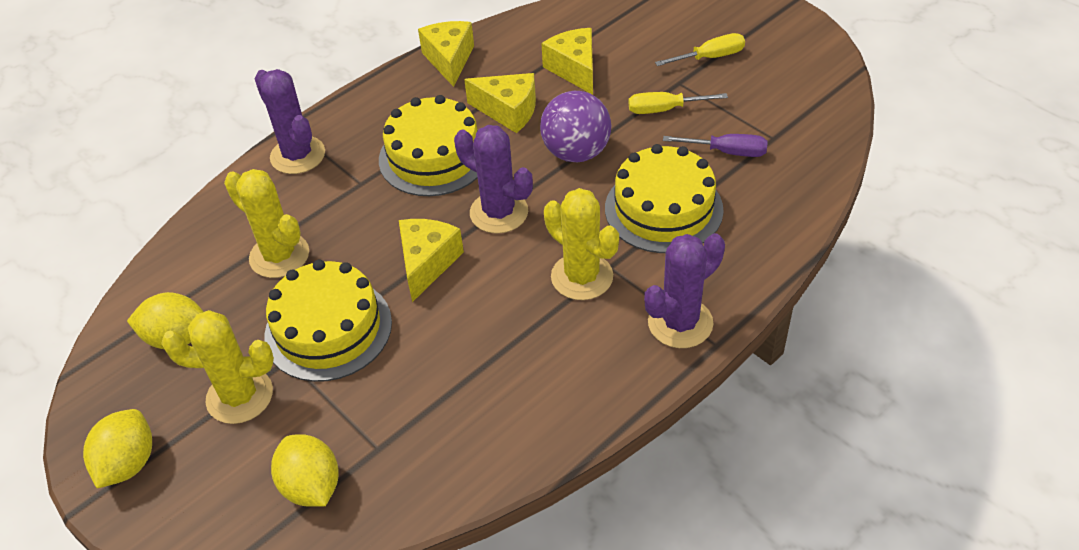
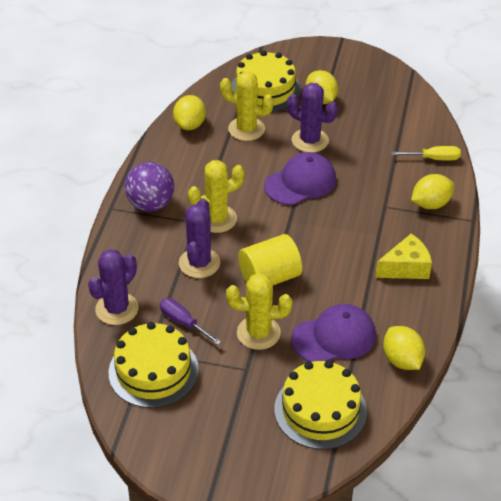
purple cap: none = 0 -> [264,152,336,205] [291,304,376,362] = 2
yellow cheese: [399,219,464,302] [418,21,474,87] [464,73,536,133] [541,28,593,95] = 4 -> [375,233,432,279] = 1
yellow cylinder: none = 0 -> [238,234,302,285] = 1
yellow lemon: [83,409,152,488] [127,292,204,349] [271,434,339,507] = 3 -> [173,95,206,130] [305,70,338,104] [383,326,425,370] [411,174,454,209] = 4
yellow screwdriver: [628,92,728,114] [655,33,745,66] = 2 -> [391,146,461,160] = 1

